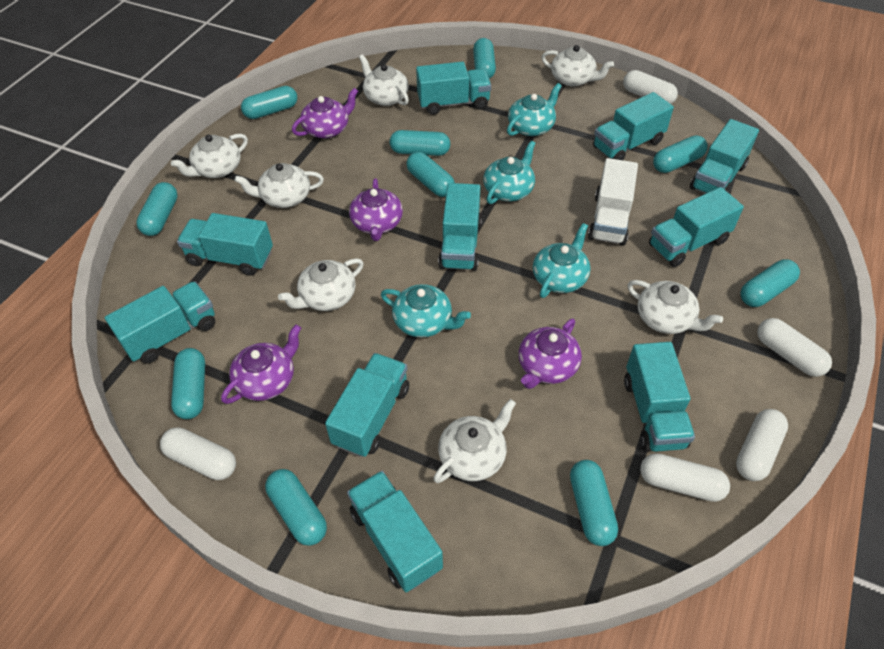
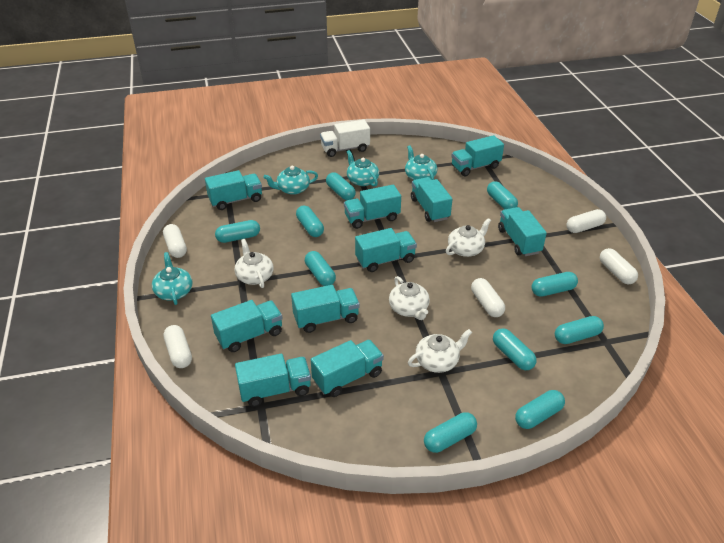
purple teapot: [221,324,301,404] [292,88,358,138] [349,178,403,241] [519,319,582,389] = 4 -> none = 0
white teapot: [171,134,248,178] [234,163,324,208] [278,258,364,311] [359,54,409,106] [433,399,516,483] [542,45,614,86] [627,280,723,334] = 7 -> [234,239,274,288] [389,276,430,320] [408,329,472,373] [446,218,491,257] = 4

